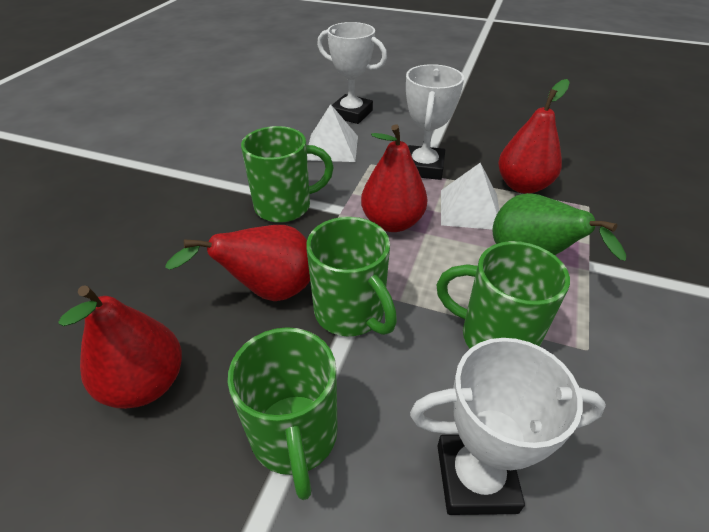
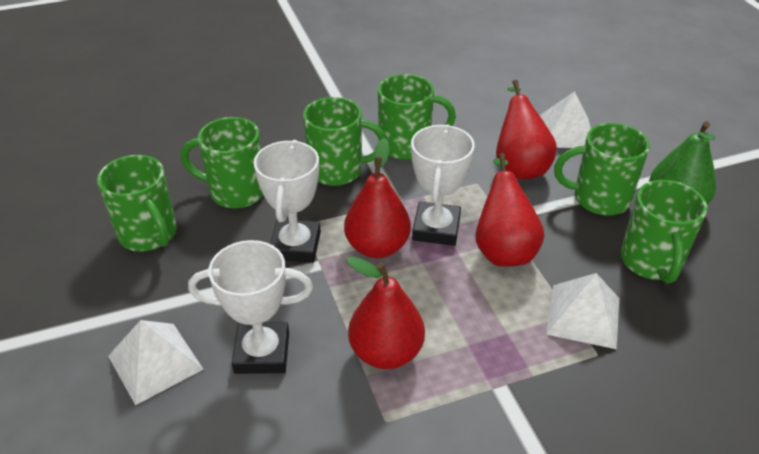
green mug: [228,327,338,500] [241,126,334,223] [306,217,397,336] [436,241,570,348] = 4 -> [97,155,177,251] [181,117,263,209] [303,97,386,186] [378,74,456,160] [554,123,650,215] [620,180,707,283] = 6
white pyramid: [307,104,358,162] [441,163,499,230] = 2 -> [108,320,203,405] [539,91,591,148] [546,273,619,349] = 3

